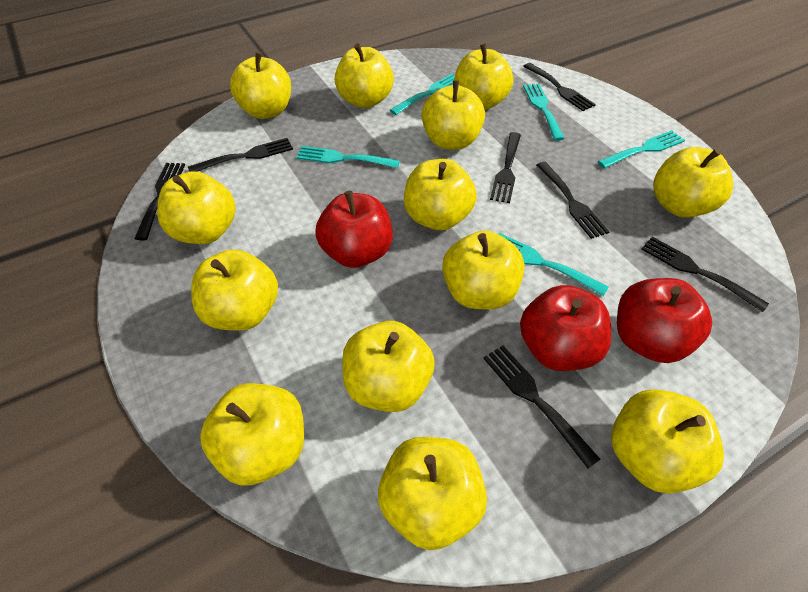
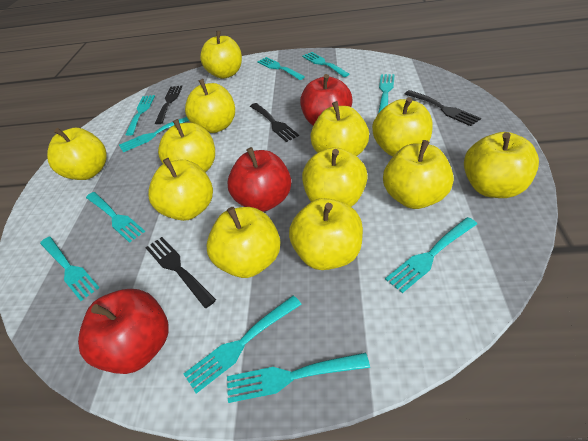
black fork: [134,163,185,240] [188,138,293,172] [483,346,600,469] [490,132,521,203] [523,63,596,111] [536,162,610,239] [641,236,769,312] = 7 -> [145,237,216,308] [155,86,182,124] [250,103,299,142] [405,90,481,126] = 4
turquoise fork: [296,146,400,168] [390,74,455,115] [499,233,609,296] [523,84,565,141] [598,130,685,168] = 5 -> [40,237,100,301] [86,192,145,243] [119,117,189,152] [125,95,155,136] [184,295,301,394] [227,353,370,403] [257,57,305,80] [302,52,349,77] [378,74,395,114] [385,217,477,293] = 10
yellow apple: [157,171,236,244] [191,249,278,331] [200,383,304,486] [230,51,291,119] [335,43,394,108] [342,321,435,412] [378,437,487,550] [404,159,477,231] [422,80,485,150] [442,230,525,310] [454,43,513,110] [611,389,724,494] [653,147,733,218] = 13 -> [47,127,107,180] [148,158,213,221] [158,119,215,172] [185,79,235,133] [200,31,242,79] [206,207,281,278] [289,198,363,270] [302,147,368,207] [310,101,369,156] [372,97,433,156] [383,140,454,209] [464,132,539,198] = 12

